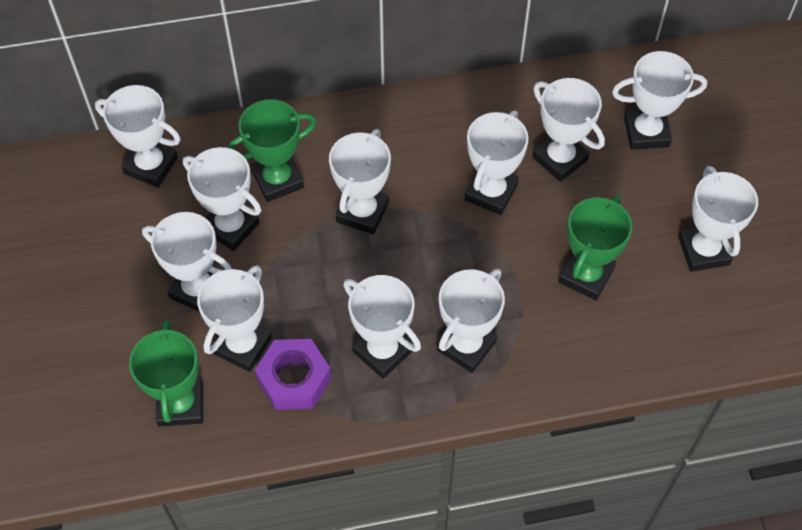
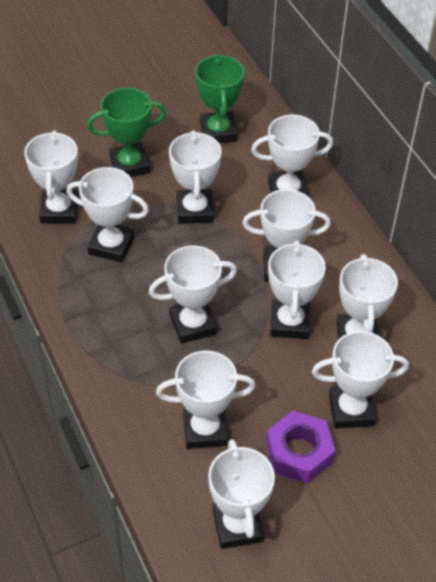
green trophy: [129,320,203,427] [226,99,317,202] [559,195,632,300] = 3 -> [87,88,167,177] [195,54,244,143] = 2

